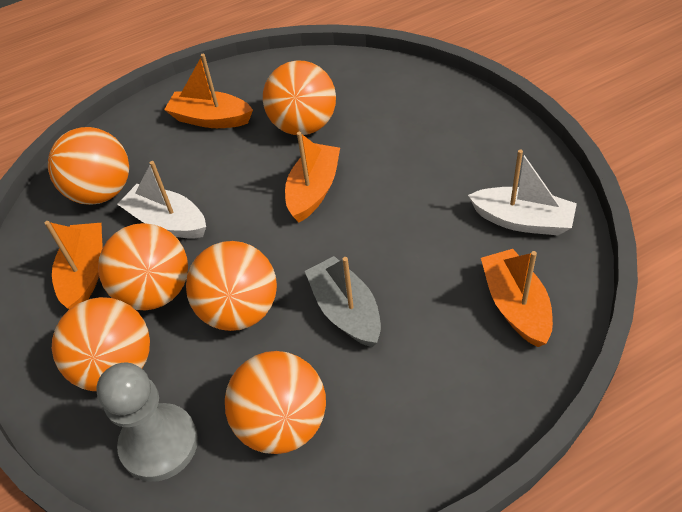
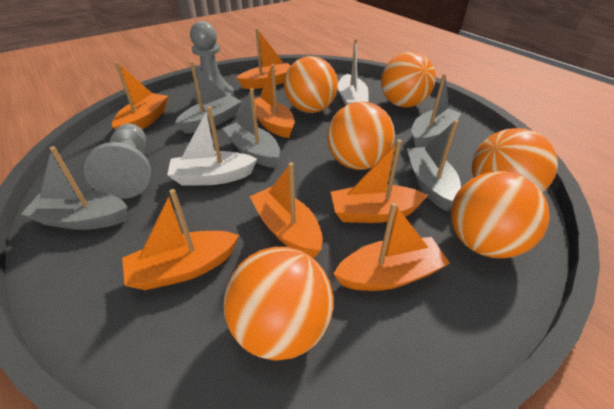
grey boat: [305,256,381,347] = 1 -> [21,146,127,230] [175,61,242,133] [222,88,280,168] [407,120,461,211] [412,73,461,148] = 5
grey pawn: [96,362,198,482] = 1 -> [83,123,151,199] [190,21,235,104] = 2
orange boat: [45,221,102,309] [164,54,253,128] [285,132,340,222] [481,249,553,347] = 4 -> [112,62,168,130] [122,189,239,290] [236,28,291,89] [249,162,323,258] [255,64,295,138] [331,139,428,223] [333,202,450,291] = 7

